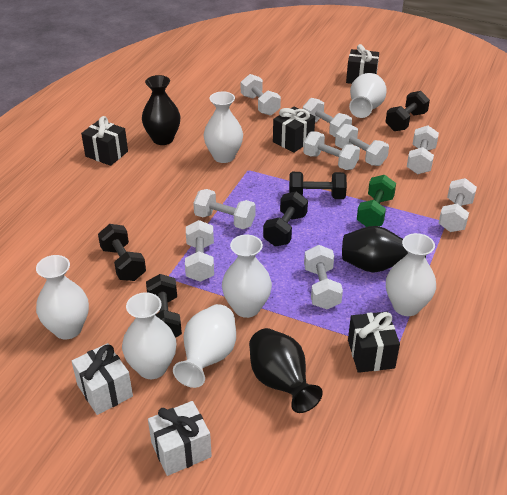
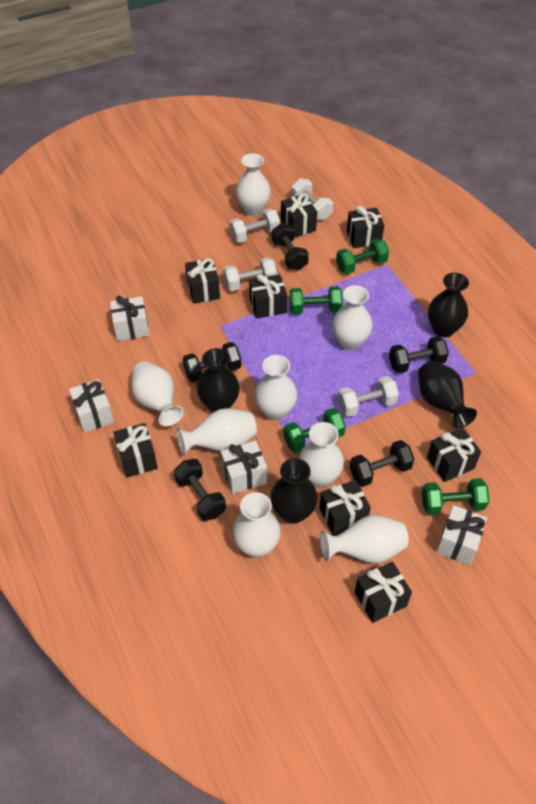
black gift: [81,116,128,166] [273,106,315,153] [346,44,379,84] [348,312,400,373] = 4 -> [113,423,158,478] [185,258,220,304] [249,274,287,319] [281,193,317,238] [319,480,371,536] [347,206,384,248] [354,562,412,623] [427,427,481,482] = 8
black vase: [142,75,180,145] [249,328,323,413] [342,226,426,273] = 3 -> [197,348,240,412] [270,458,317,524] [418,361,477,428] [428,273,469,337] = 4
green dumbbell: [357,175,396,227] = 1 -> [283,408,346,453] [290,286,343,314] [336,238,389,274] [422,478,490,515] = 4
white dumbbell: [185,220,214,282] [193,189,256,229] [241,74,281,116] [303,98,352,137] [303,131,360,170] [304,245,343,309] [335,124,389,166] [407,126,439,174] [439,178,477,232] = 9 -> [223,257,277,291] [229,209,280,243] [291,178,333,220] [338,376,399,417] = 4
white gift: [72,343,133,415] [148,401,212,476] = 2 -> [69,379,114,433] [110,296,149,341] [221,441,267,494] [436,505,487,565] = 4
white vase: [36,255,89,339] [122,292,177,379] [173,304,236,388] [203,91,243,163] [222,235,272,318] [349,73,387,118] [386,233,436,316] = 7 -> [131,361,184,426] [176,408,257,455] [232,492,281,557] [236,153,271,216] [254,355,297,420] [298,422,344,488] [320,515,408,563] [332,285,373,350] = 8

